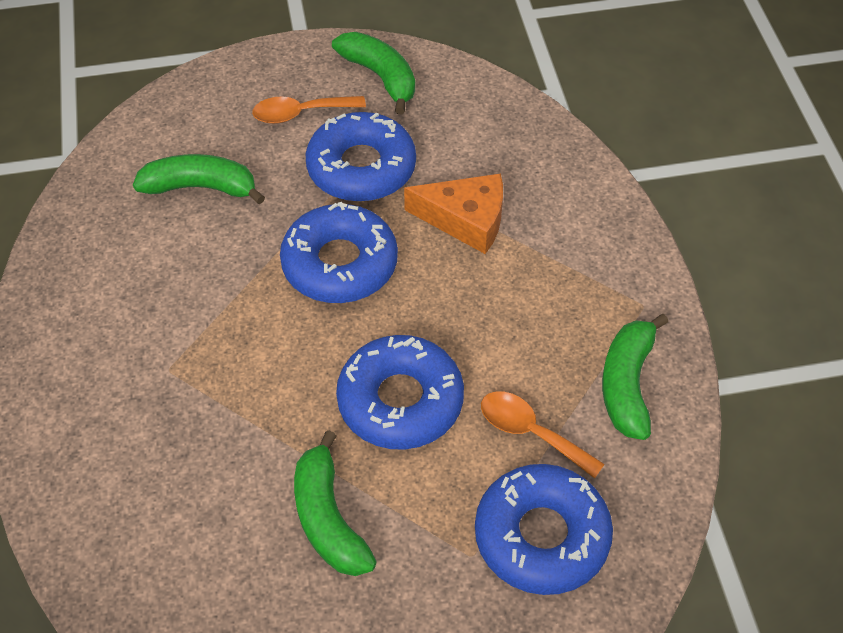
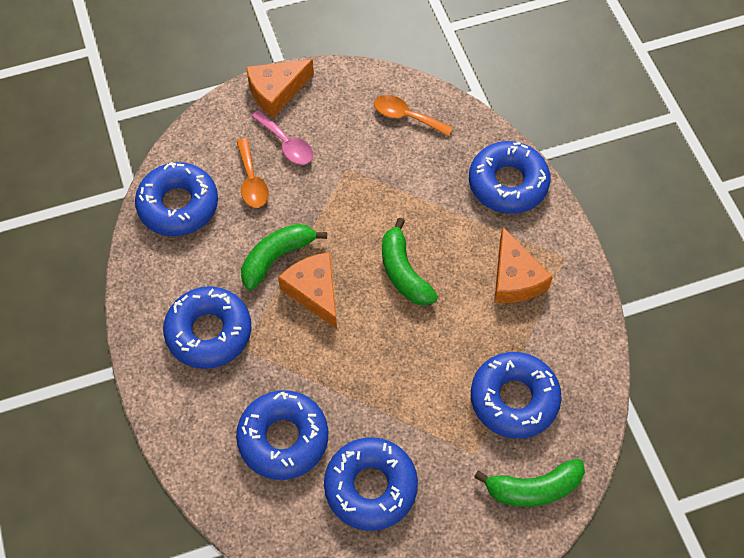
blue donut: [280,202,398,303] [306,112,416,202] [336,335,464,450] [475,464,613,595] = 4 -> [135,162,218,236] [163,286,251,369] [236,390,328,480] [324,437,418,531] [469,141,550,214] [471,352,562,439] = 6
green banana: [133,154,265,204] [294,430,377,576] [332,32,415,114] [602,314,668,440] = 4 -> [241,224,327,290] [382,217,438,306] [474,459,585,507] = 3
orange cheese: [404,173,503,254] = 1 -> [246,60,314,118] [278,252,337,329] [494,227,553,303] = 3
pink spoon: none = 0 -> [251,110,313,165] = 1

